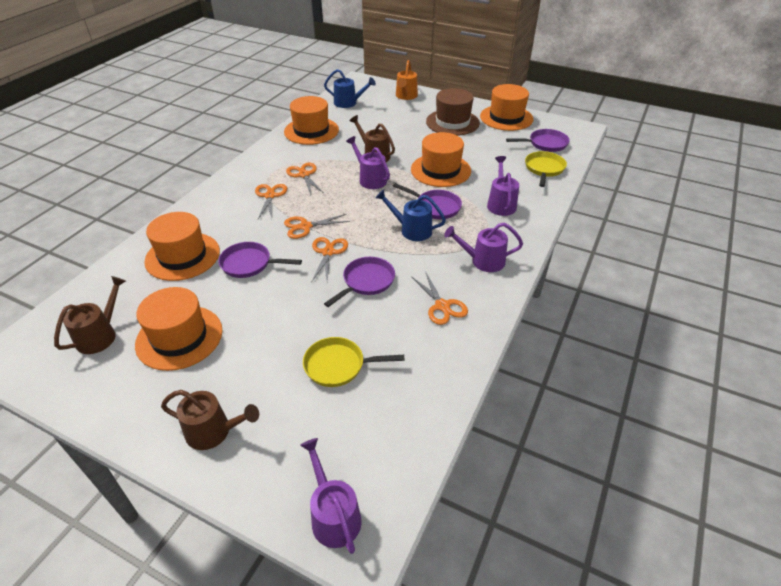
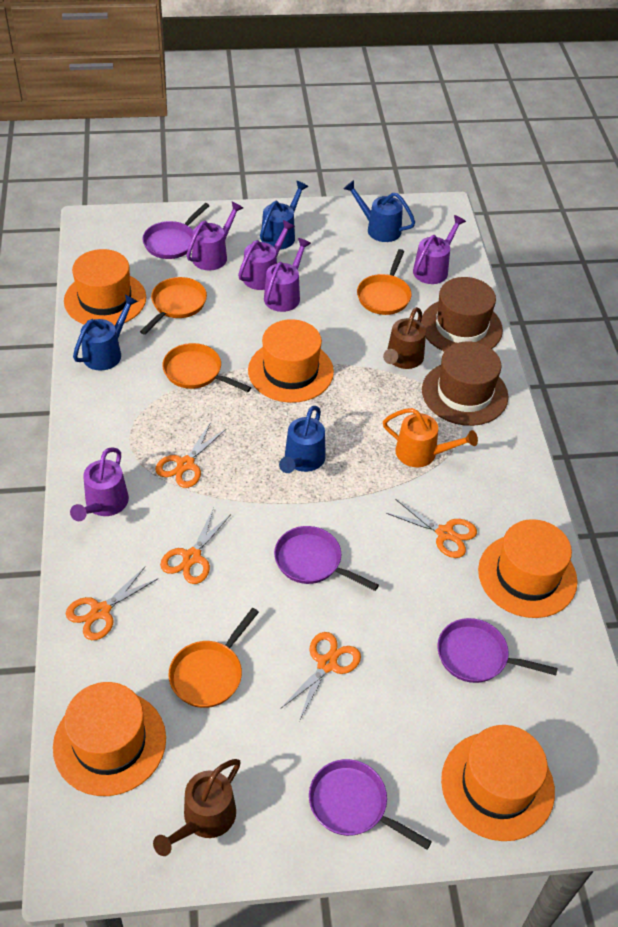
blue watering can: [324,69,376,108] [375,189,446,241] = 2 -> [73,295,138,371] [260,181,308,250] [279,406,326,473] [344,180,415,242] = 4
brown hat: [426,88,480,136] = 1 -> [421,277,503,352] [422,341,508,426] = 2
brown watering can: [54,276,126,354] [161,390,259,450] [349,115,395,162] = 3 -> [153,759,241,856] [383,307,426,369] = 2
orange pan: none = 0 -> [140,277,207,335] [162,343,251,392] [168,608,259,708] [357,249,411,315] = 4
purple watering can: [300,438,362,554] [346,136,390,189] [444,223,523,272] [487,156,519,216] = 4 -> [70,447,129,521] [186,201,243,270] [238,220,295,290] [264,238,311,312] [413,215,466,284] = 5
yellow pan: [303,337,404,387] [525,151,567,187] = 2 -> none = 0

